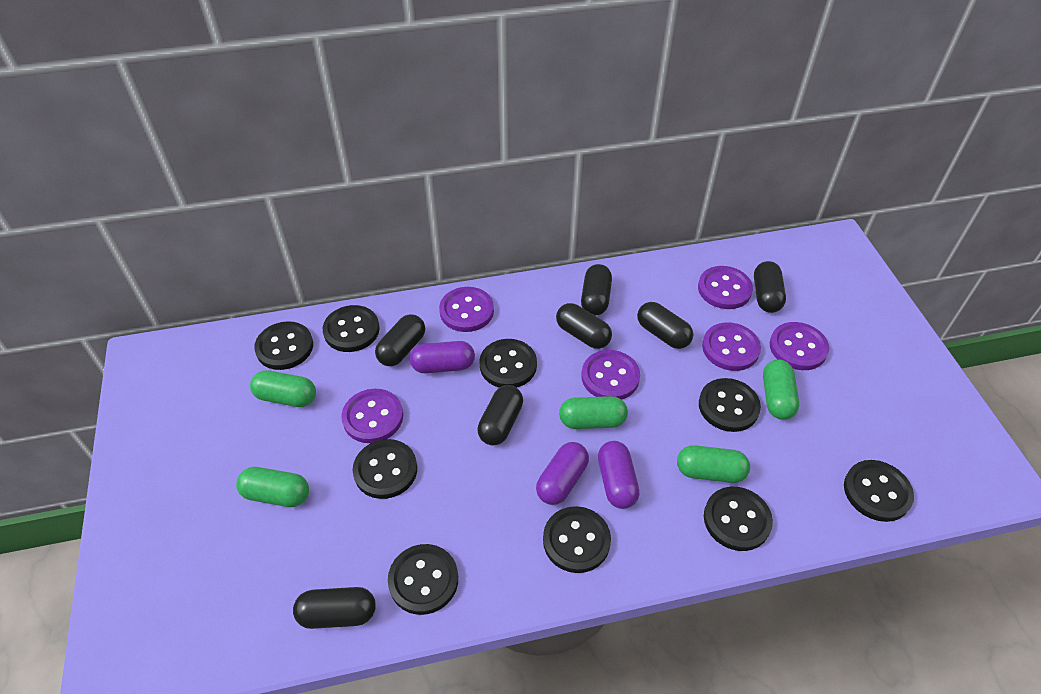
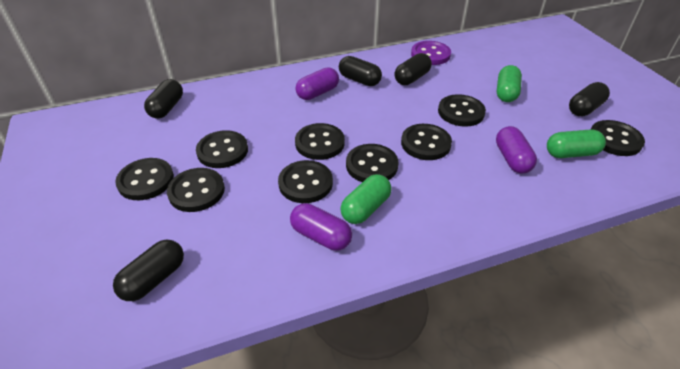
black capsule: [293,587,376,629] [375,314,425,366] [477,385,523,446] [556,303,612,349] [581,264,612,316] [637,302,693,349] [754,261,786,313] = 7 -> [113,239,184,301] [144,79,183,119] [339,56,382,86] [394,53,432,85] [569,82,610,116] = 5
green capsule: [236,467,309,507] [250,370,316,407] [559,396,628,429] [677,445,750,483] [763,360,799,420] = 5 -> [340,174,392,224] [497,65,522,102] [547,129,606,158] = 3
purple button: [341,389,403,443] [439,287,494,332] [582,350,640,400] [698,266,753,309] [702,322,761,371] [770,322,829,370] = 6 -> [411,41,451,65] = 1

